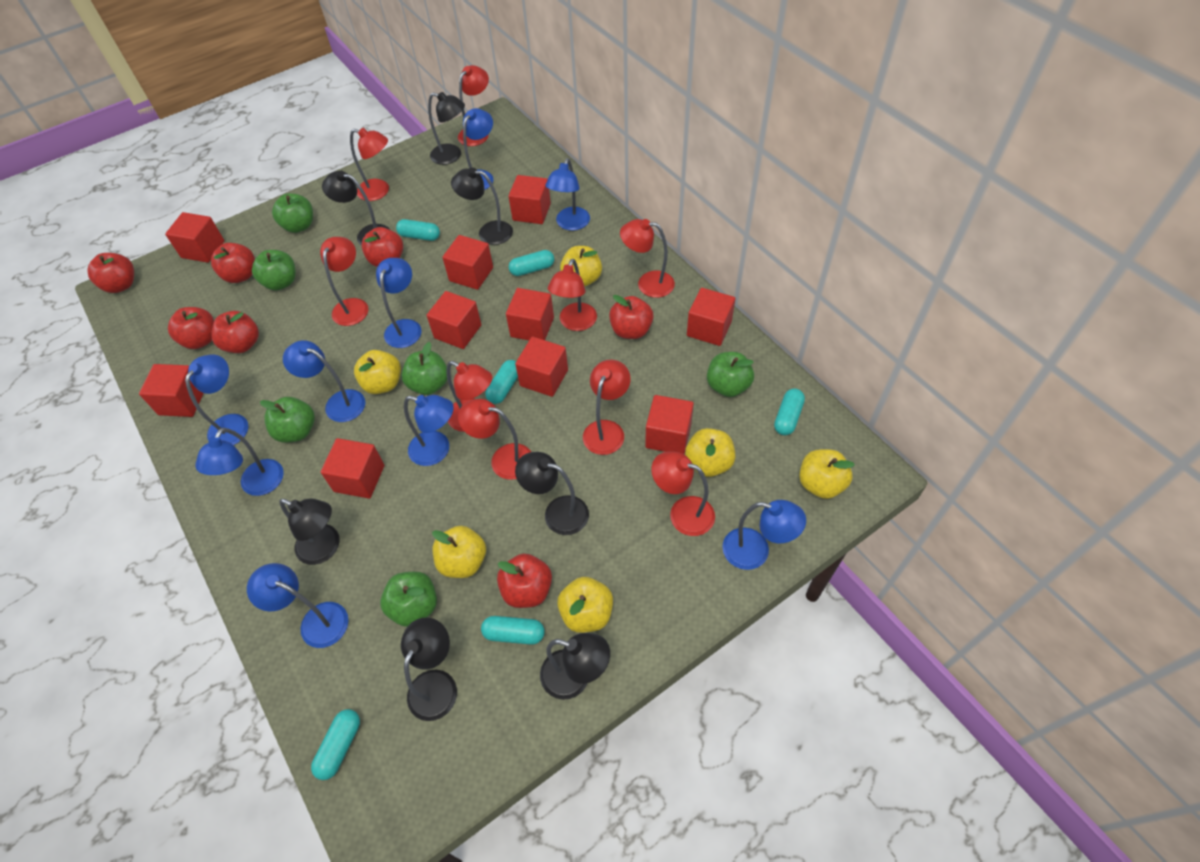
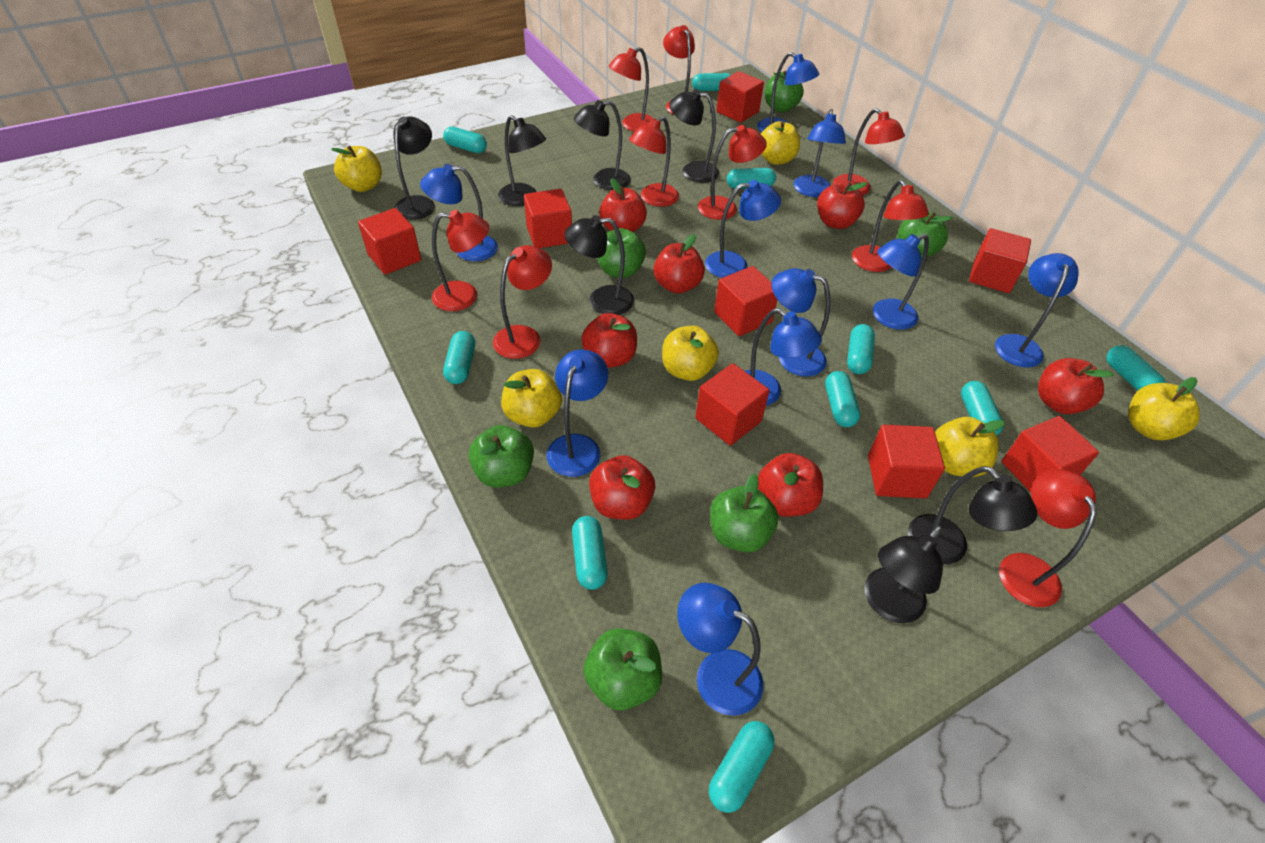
blue lamp: [185,354,248,445] [195,428,284,496] [247,563,348,648] [283,340,365,422] [376,258,422,348] [404,395,454,466] [463,108,494,190] [545,158,590,231] [722,500,806,570] = 9 -> [420,164,498,261] [547,350,608,477] [677,583,763,716] [705,180,781,278] [745,308,822,406] [757,52,819,132] [772,268,830,377] [793,109,846,197] [873,234,929,330] [995,253,1079,368] = 10
red cube: [139,364,204,417] [165,212,224,263] [321,438,384,499] [427,291,481,349] [442,235,493,290] [506,288,554,340] [508,175,551,224] [515,337,568,397] [645,395,694,454] [687,288,735,346] = 10 -> [358,208,421,275] [524,189,572,248] [695,363,770,446] [714,266,777,336] [716,71,764,123] [868,425,945,498] [969,228,1031,293] [1002,416,1099,492] = 8
turquoise capsule: [311,709,360,780] [396,219,440,241] [481,616,545,645] [485,360,518,404] [509,250,554,276] [774,388,805,435] = 6 -> [443,127,487,153] [443,331,475,384] [572,516,608,590] [692,73,731,91] [709,721,774,813] [727,168,776,189] [825,371,860,427] [847,324,875,374] [961,381,1003,436] [1106,345,1166,391] = 10

